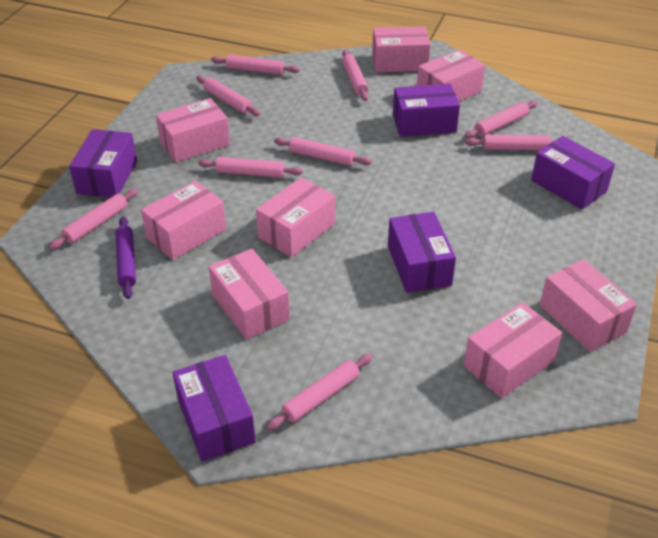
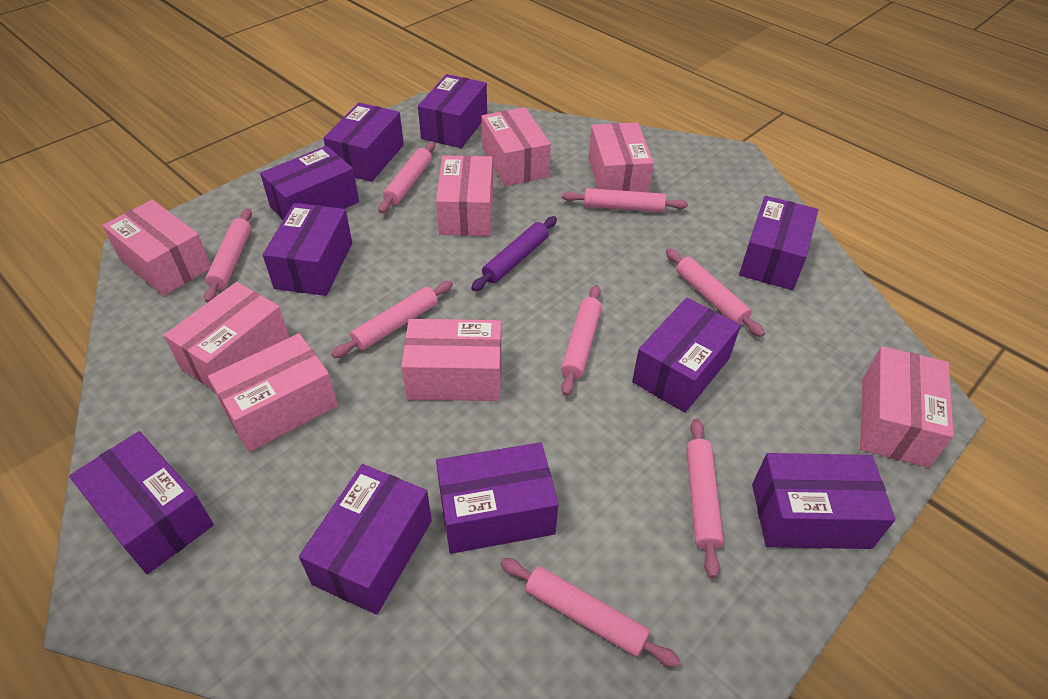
pink rolling pin: [49,188,139,250] [196,75,261,116] [198,157,303,178] [211,55,300,75] [266,354,373,431] [274,137,372,166] [342,50,368,101] [465,100,538,138] [465,135,554,151] = 9 -> [204,208,252,303] [331,281,453,358] [378,142,435,213] [500,558,680,667] [561,285,602,396] [562,188,688,212] [666,248,765,337] [686,419,724,578] = 8
purple box: [69,129,137,198] [172,355,256,462] [388,212,456,293] [393,84,460,137] [531,136,615,210] = 5 -> [69,431,214,574] [260,146,359,220] [263,203,352,296] [299,464,432,615] [323,103,404,182] [418,74,487,148] [436,442,559,554] [632,298,741,413] [739,196,818,290] [752,453,895,549] = 10

